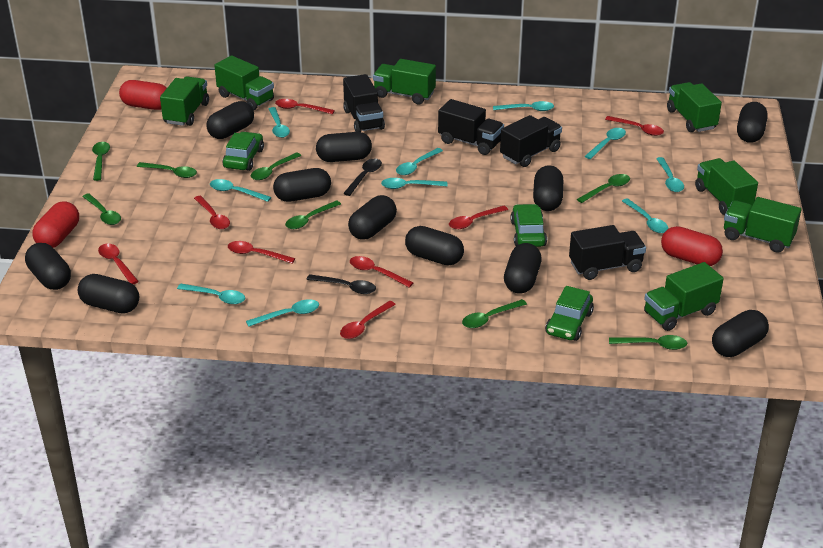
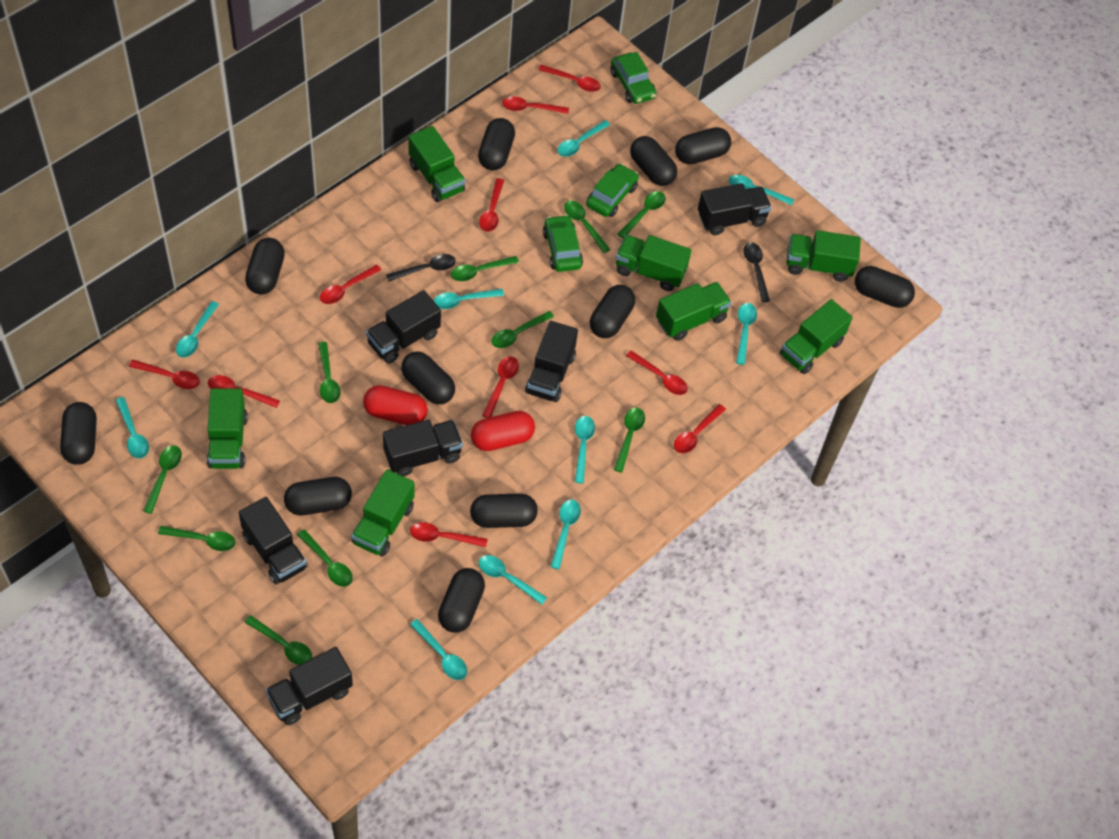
black truck: [343,74,385,132] [438,99,504,155] [500,115,562,167] [569,225,646,280] = 4 -> [239,497,307,584] [265,647,353,725] [366,290,441,364] [383,420,463,476] [525,321,578,402] [698,183,772,235] = 6
green spoon: [82,193,121,225] [92,142,110,181] [137,162,197,178] [251,152,301,180] [285,200,341,229] [462,299,527,328] [577,174,630,203] [609,335,687,350] = 8 -> [143,445,182,514] [158,526,236,551] [245,615,312,665] [297,529,353,587] [318,342,340,403] [451,256,519,281] [492,311,554,348] [564,201,611,253] [614,408,645,473] [618,191,666,238] = 10
red capsule: [32,201,79,248] [119,80,167,110] [661,226,723,266] = 3 -> [363,385,428,425] [471,411,535,451] = 2
red spoon: [98,244,139,284] [194,196,230,229] [228,241,295,263] [275,99,335,114] [340,301,396,339] [350,256,413,287] [449,206,508,229] [605,116,664,136] = 8 -> [129,360,200,389] [208,375,280,408] [320,264,381,304] [410,522,487,547] [479,178,504,232] [482,356,519,418] [502,97,569,114] [538,65,601,92] [626,350,688,395] [674,404,726,453] = 10

